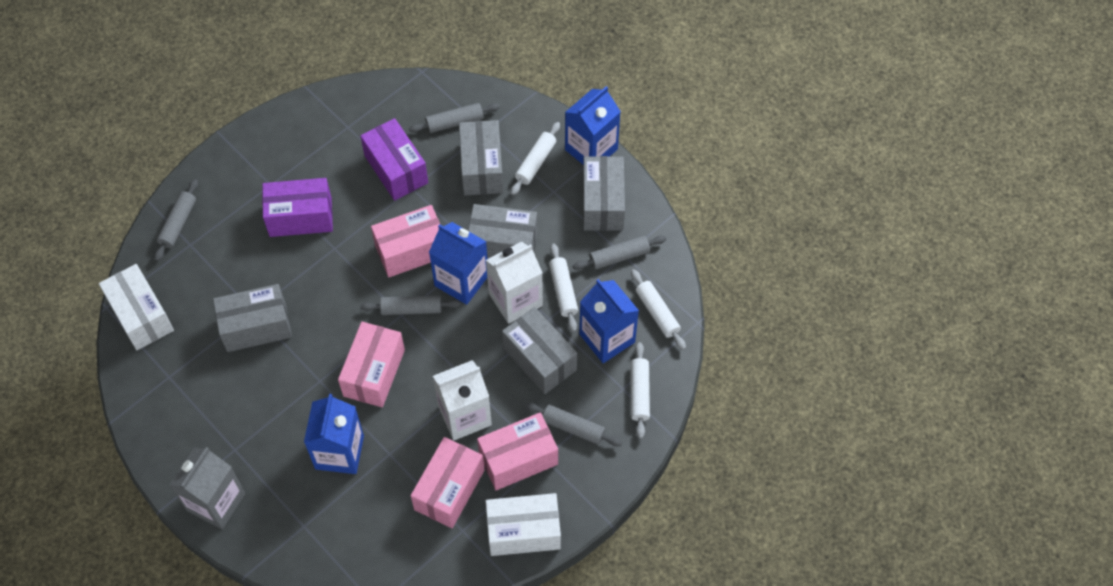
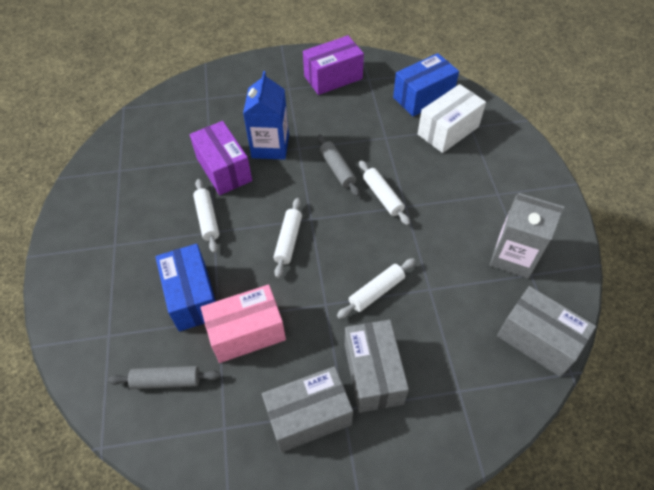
blue box: none = 0 -> [155,244,216,331] [393,53,459,116] = 2
blue carton: [304,394,364,474] [429,222,488,305] [565,86,621,164] [579,279,639,363] = 4 -> [243,71,289,160] = 1
grey box: [213,284,292,352] [459,120,503,196] [468,204,537,259] [502,307,577,394] [583,156,625,231] = 5 -> [262,366,353,453] [345,319,409,413] [497,286,596,377] = 3
grey rolling pin: [154,179,198,261] [361,295,461,315] [409,103,500,133] [525,403,622,447] [573,236,666,270] = 5 -> [108,366,221,389] [317,134,360,196] = 2
pink box: [338,322,405,407] [371,205,440,277] [411,437,485,528] [477,412,558,490] = 4 -> [201,284,286,363] = 1
white box: [99,264,174,350] [486,493,561,556] = 2 -> [418,84,486,153] = 1
white carton: [433,360,492,441] [486,241,543,324] = 2 -> none = 0

